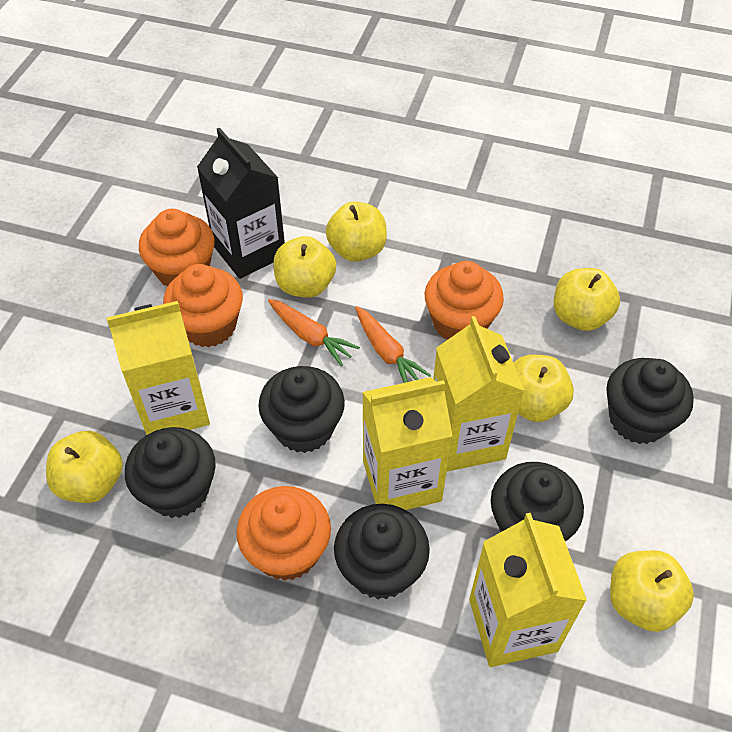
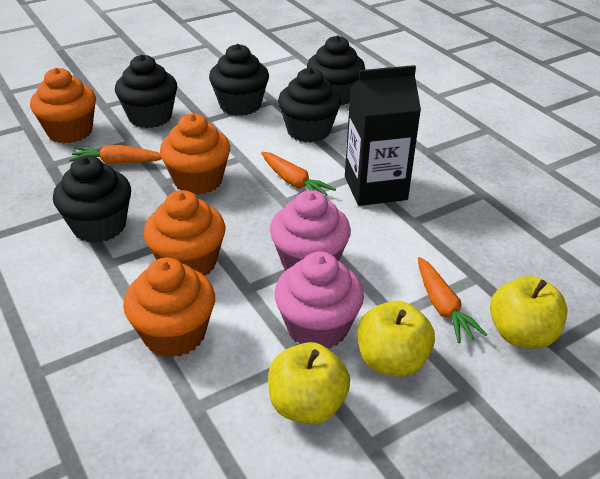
orange carrot: [268,299,360,366] [355,306,431,383] = 2 -> [69,145,162,164] [261,152,336,196] [418,257,487,343] = 3
pink cupcake: none = 0 -> [270,190,351,271] [274,252,364,349] = 2
yellow apple: [46,431,123,503] [273,236,336,298] [326,201,387,262] [514,355,574,422] [554,268,620,331] [610,550,694,632] = 6 -> [268,342,350,424] [357,301,435,377] [490,276,568,349] = 3
yellow carton: [107,301,210,435] [362,377,453,510] [433,316,524,471] [469,513,587,667] = 4 -> none = 0

